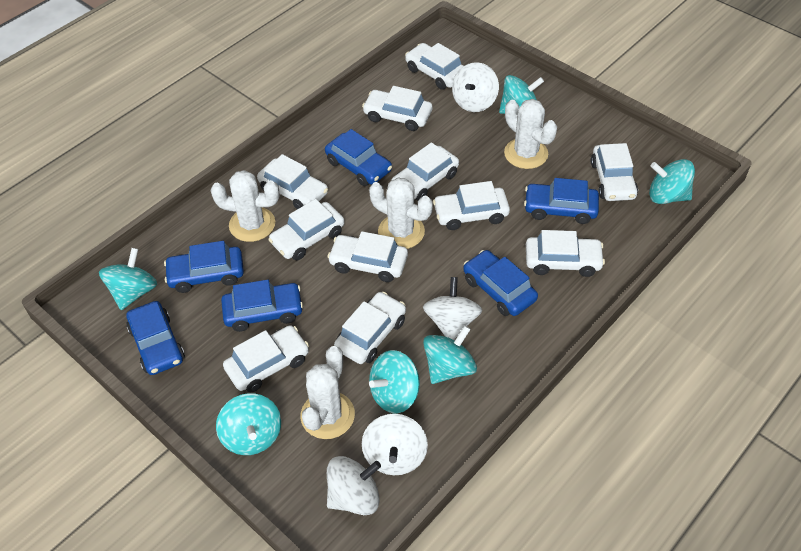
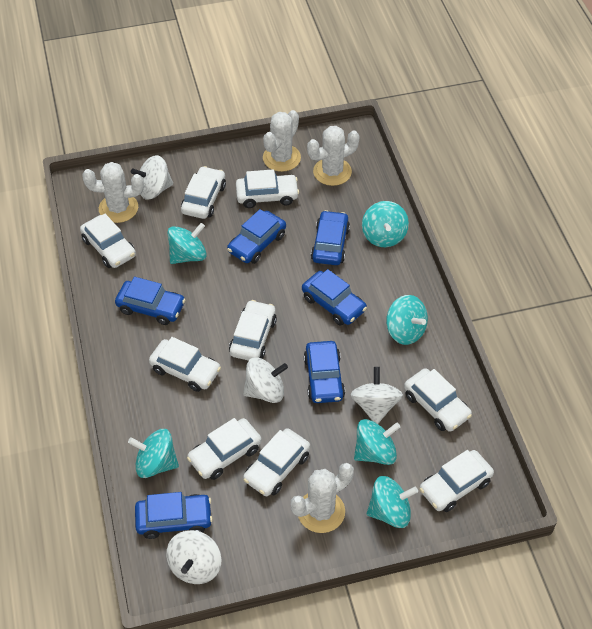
white car: [223,325,309,392] [257,154,328,209] [268,199,345,261] [327,231,408,282] [334,292,406,364] [362,86,432,131] [391,142,459,201] [405,43,463,90] [433,181,510,230] [526,230,605,277] [591,143,638,201] = 11 -> [80,214,136,268] [149,337,221,392] [181,166,226,219] [187,418,262,480] [229,300,277,361] [236,169,299,208] [243,428,310,496] [404,368,472,432] [419,450,494,512] = 9

